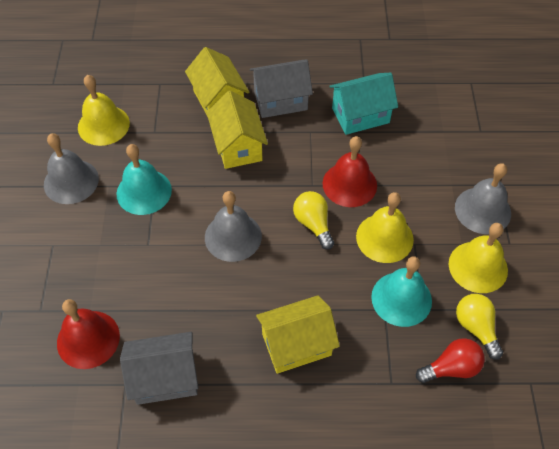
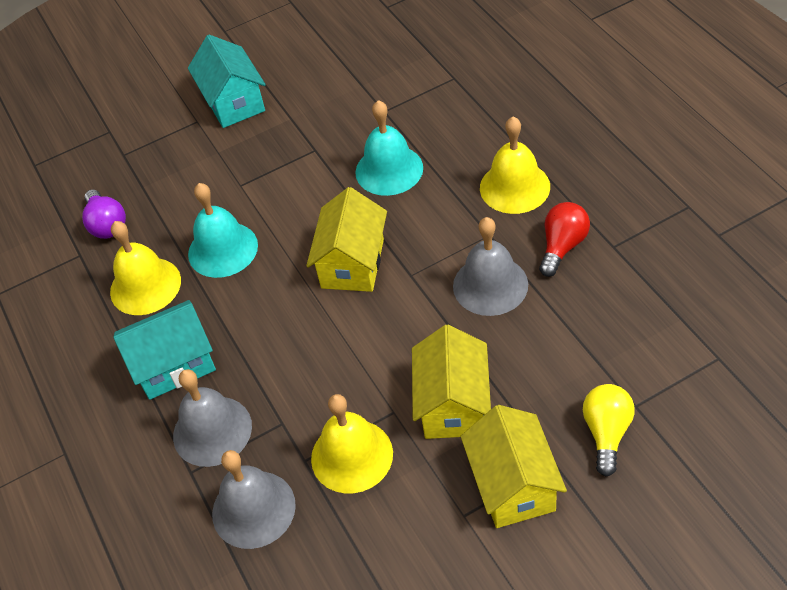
grey house: [120,332,198,405] [250,59,313,118] = 2 -> none = 0
purple light bulb: none = 0 -> [82,190,126,239] = 1
red bell: [57,299,120,369] [322,136,377,207] = 2 -> none = 0
turquoise house: [329,73,398,135] = 1 -> [113,300,216,400] [188,35,266,128] = 2
yellow light bulb: [293,191,334,250] [456,294,503,360] = 2 -> [583,384,635,476] = 1

